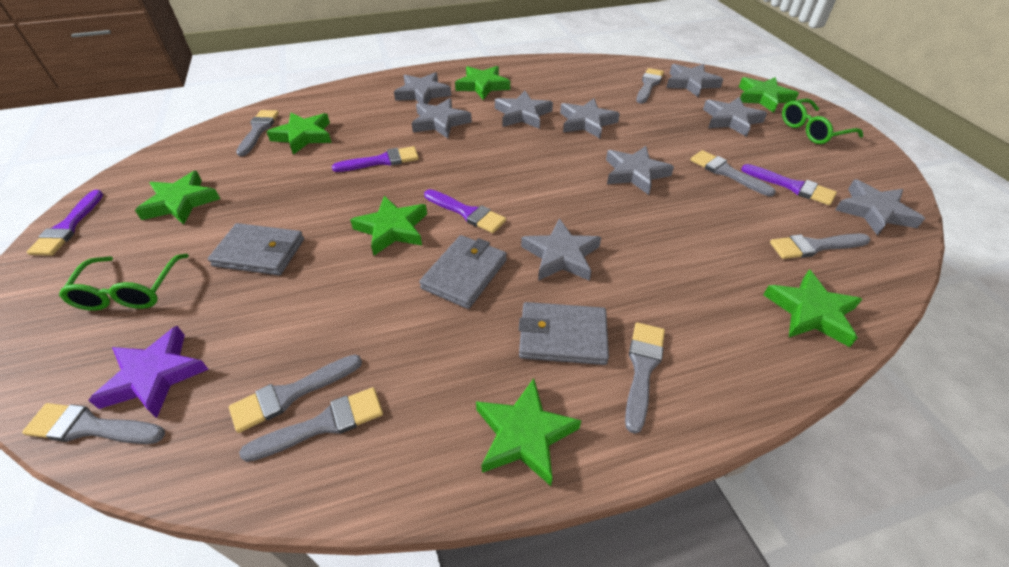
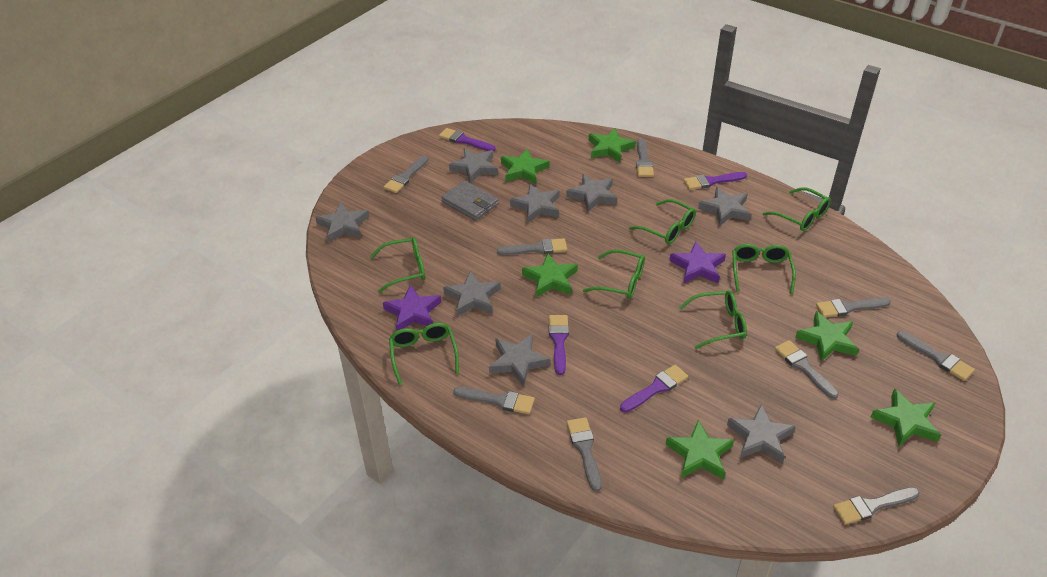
green glasses: [59,254,189,311] [782,99,863,144] = 2 -> [370,237,425,293] [389,323,459,385] [583,249,645,299] [629,199,696,244] [679,290,747,349] [732,244,796,294] [762,187,831,231] = 7
green star: [135,171,220,225] [267,113,332,155] [350,196,427,255] [455,66,510,100] [476,378,581,486] [739,77,799,113] [763,270,862,347] = 7 -> [501,148,550,184] [522,253,578,297] [589,128,636,162] [665,420,734,479] [795,311,859,362] [871,389,941,447] = 6
grey brush: [22,403,165,444] [229,354,362,433] [236,110,279,156] [239,387,383,462] [625,322,665,434] [636,68,664,104] [690,150,776,196] [770,233,870,259] = 8 -> [384,155,429,193] [453,387,535,414] [497,238,567,255] [567,417,602,491] [636,138,654,177] [775,340,839,399] [816,297,891,317] [833,487,919,525] [897,331,975,381] = 9
grey star: [394,72,451,104] [412,98,472,138] [495,91,553,129] [521,218,601,281] [560,98,620,138] [606,146,674,195] [666,64,723,98] [703,97,767,137] [835,179,925,236] = 9 -> [315,202,369,243] [443,271,501,316] [449,148,498,183] [489,334,550,386] [510,184,560,223] [566,174,617,212] [698,187,751,226] [727,404,796,463] = 8
grey wallet: [208,223,304,275] [419,235,507,309] [519,302,609,365] = 3 -> [441,181,499,221] = 1
purple star: [88,326,209,418] = 1 -> [383,285,441,330] [669,241,726,283] = 2

